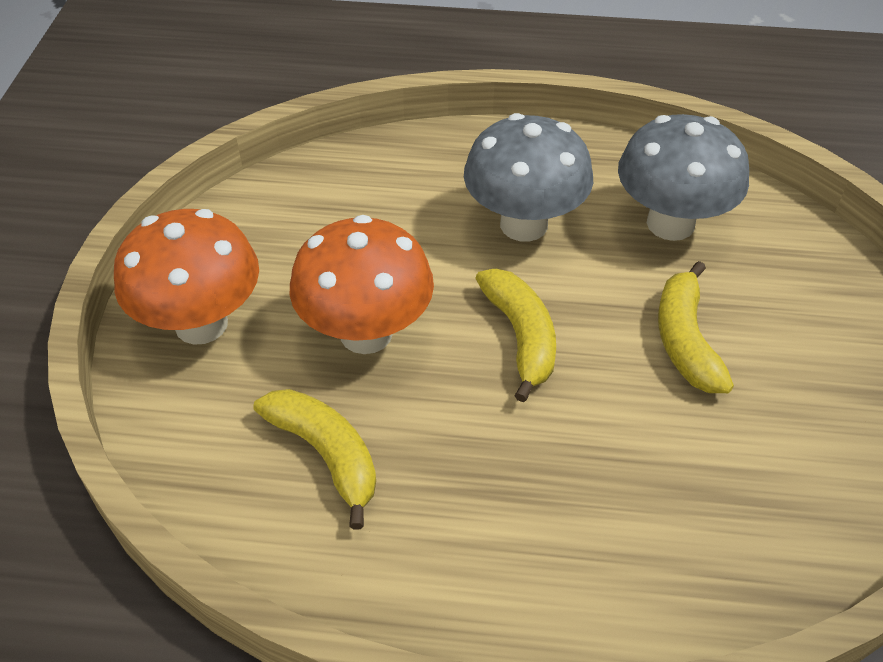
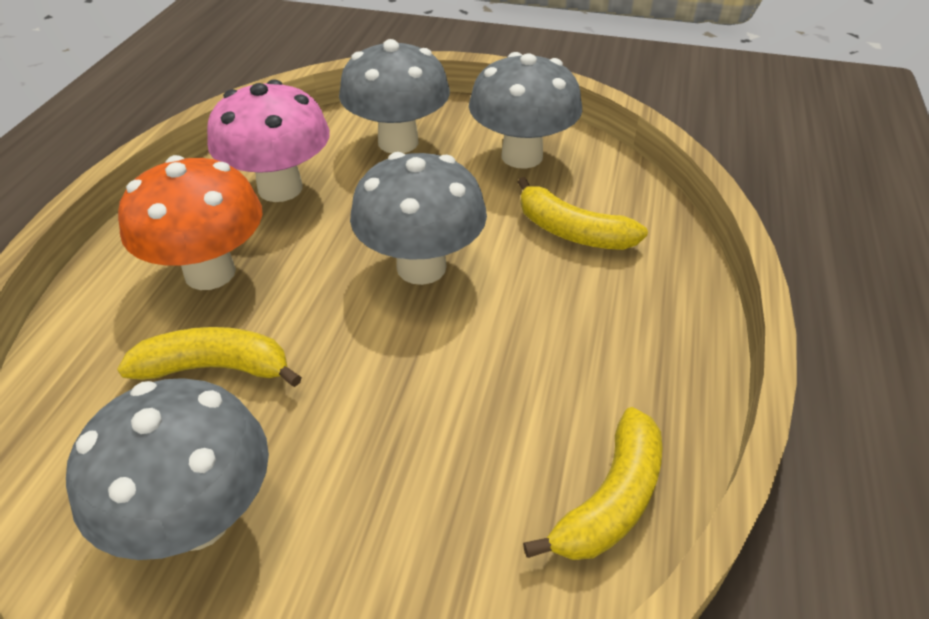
grey mushroom: [464,113,593,242] [618,114,749,241] = 2 -> [66,378,269,560] [339,39,450,153] [350,152,487,285] [469,52,582,169] = 4
orange mushroom: [114,209,259,345] [290,215,434,354] = 2 -> [118,155,262,290] = 1
pink mushroom: none = 0 -> [207,79,330,202] = 1

